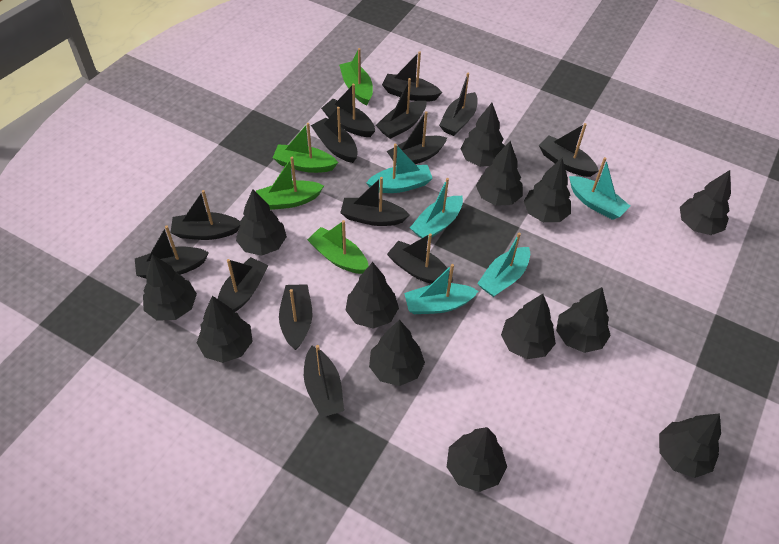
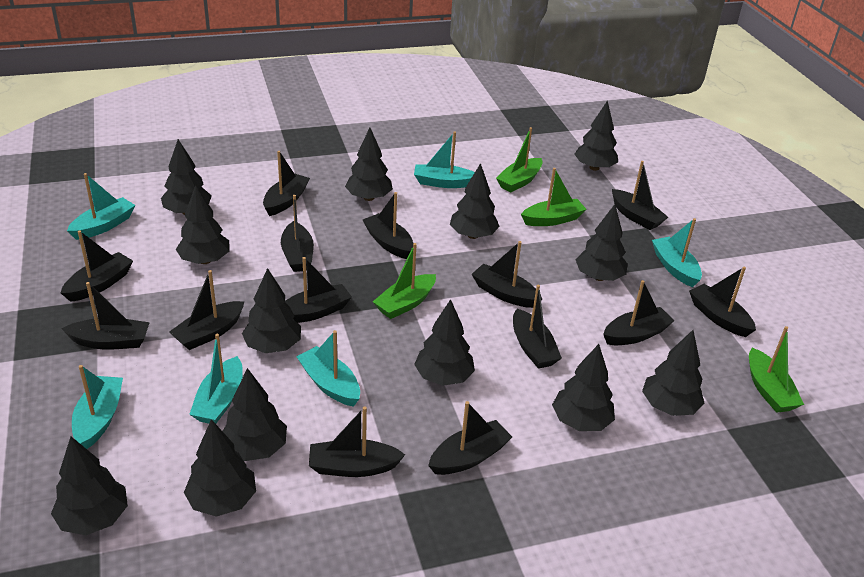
turquoise boat: [366,144,433,193] [404,264,478,314] [410,178,463,239] [477,233,530,297] [569,157,630,220] = 5 -> [67,173,135,240] [72,365,123,449] [189,334,243,424] [296,330,360,407] [414,131,475,188] [652,218,702,287] = 6

